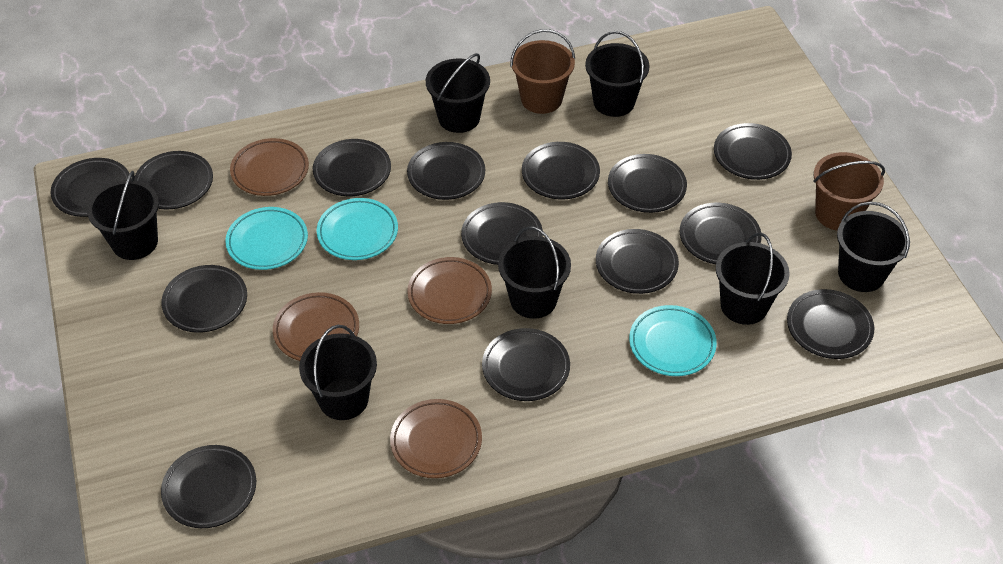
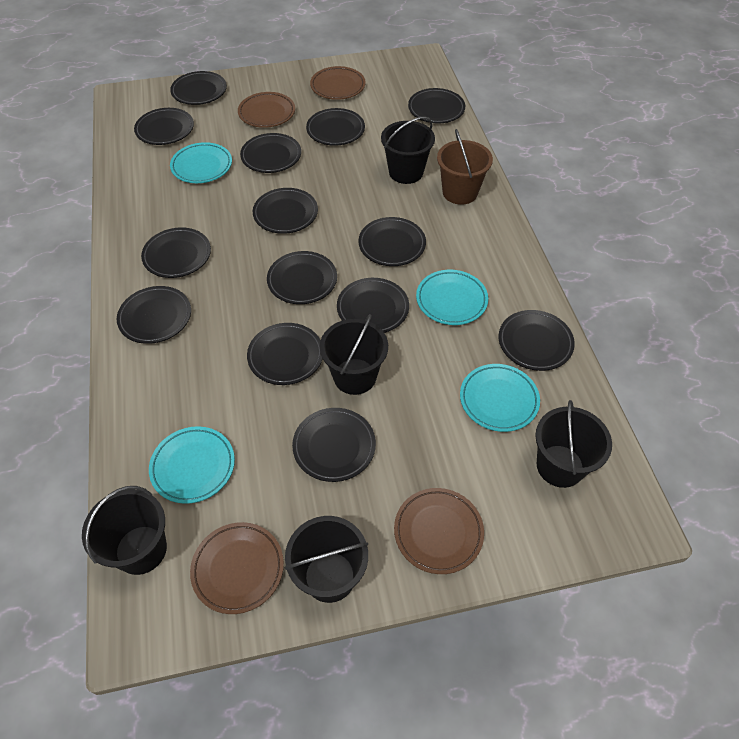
black bucket: [87,171,159,260] [299,325,377,420] [426,53,490,133] [498,226,571,319] [585,31,650,117] [716,233,790,325] [837,202,910,292] = 7 -> [82,486,167,575] [285,516,368,603] [320,314,388,395] [381,117,435,184] [535,400,612,488] = 5
brown bucket: [510,29,575,114] [813,152,885,230] = 2 -> [437,129,493,205] = 1
turquoise plate: [225,207,308,270] [317,198,398,260] [629,305,717,376] = 3 -> [149,426,235,504] [170,142,232,183] [416,270,488,325] [460,364,540,432] = 4

